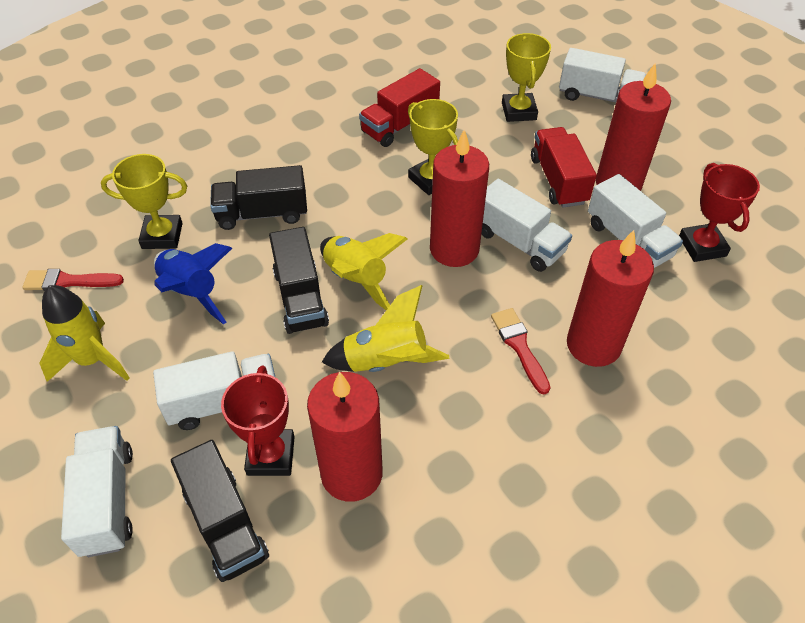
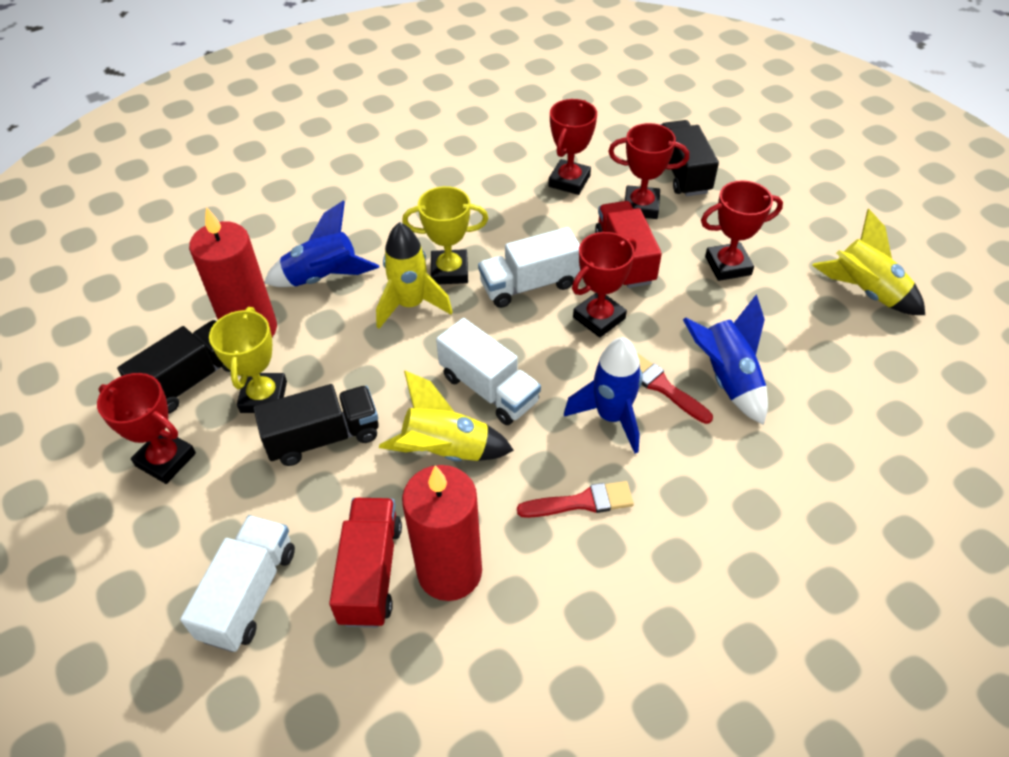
blue rocket: [154,243,232,325] = 1 -> [264,201,379,287] [564,337,643,453] [683,294,768,425] = 3
red candle: [307,372,383,502] [430,130,489,267] [567,230,654,367] [596,62,671,191] = 4 -> [189,207,277,337] [402,465,482,601] = 2
red trophy: [221,366,295,476] [679,163,760,262] = 2 -> [97,373,196,484] [548,99,597,195] [572,232,636,338] [608,123,689,219] [701,180,783,281] = 5
white truck: [61,426,133,557] [153,351,276,430] [481,179,572,272] [559,48,646,102] [588,174,683,268] = 5 -> [180,515,295,652] [436,318,541,425] [478,227,580,308] = 3
yellow trophy: [101,154,187,249] [408,99,458,195] [502,33,551,122] = 3 -> [209,307,287,413] [402,186,488,284] = 2

